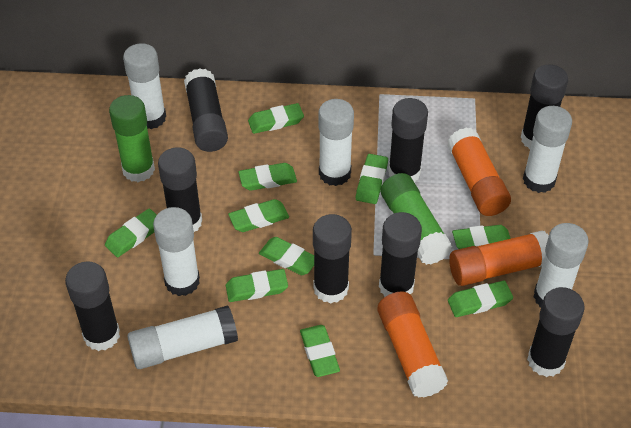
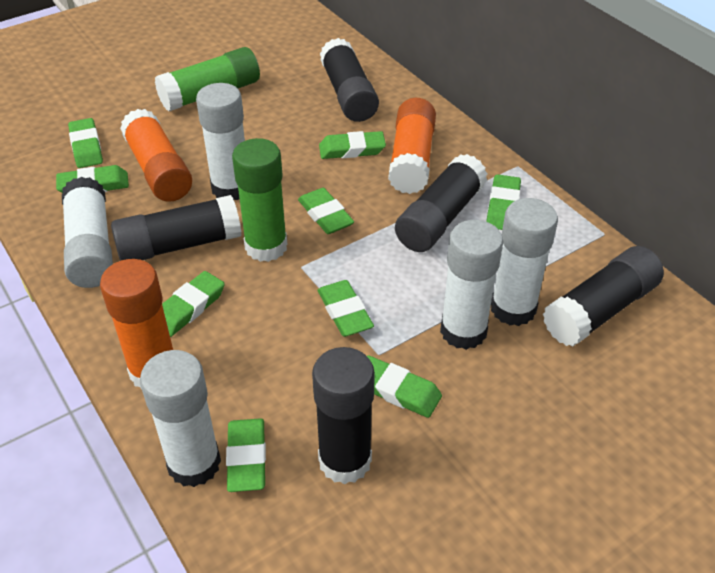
black glue stick: [65,261,120,351] [158,147,202,232] [184,68,228,152] [313,214,352,303] [379,212,422,297] [388,98,428,183] [521,65,568,149] [527,287,585,377] = 8 -> [111,195,242,261] [312,347,375,484] [320,38,379,122] [395,154,488,252] [543,246,664,346] = 5
green eraser: [105,209,157,257] [226,269,288,302] [228,199,289,232] [238,163,297,191] [248,103,304,134] [259,237,314,275] [300,325,340,377] [356,154,388,204] [448,281,513,317] [452,225,511,249] = 10 -> [56,165,129,193] [68,118,103,168] [162,271,225,337] [226,418,266,492] [298,188,354,234] [318,280,374,337] [319,131,386,159] [367,355,442,418] [486,174,521,230] = 9
white glue stick: [123,43,166,129] [127,305,238,369] [153,207,200,296] [318,99,354,186] [523,106,572,193] [534,223,589,308] = 6 -> [62,177,113,288] [140,350,221,487] [196,83,245,200] [440,220,504,350] [491,198,558,326] = 5

